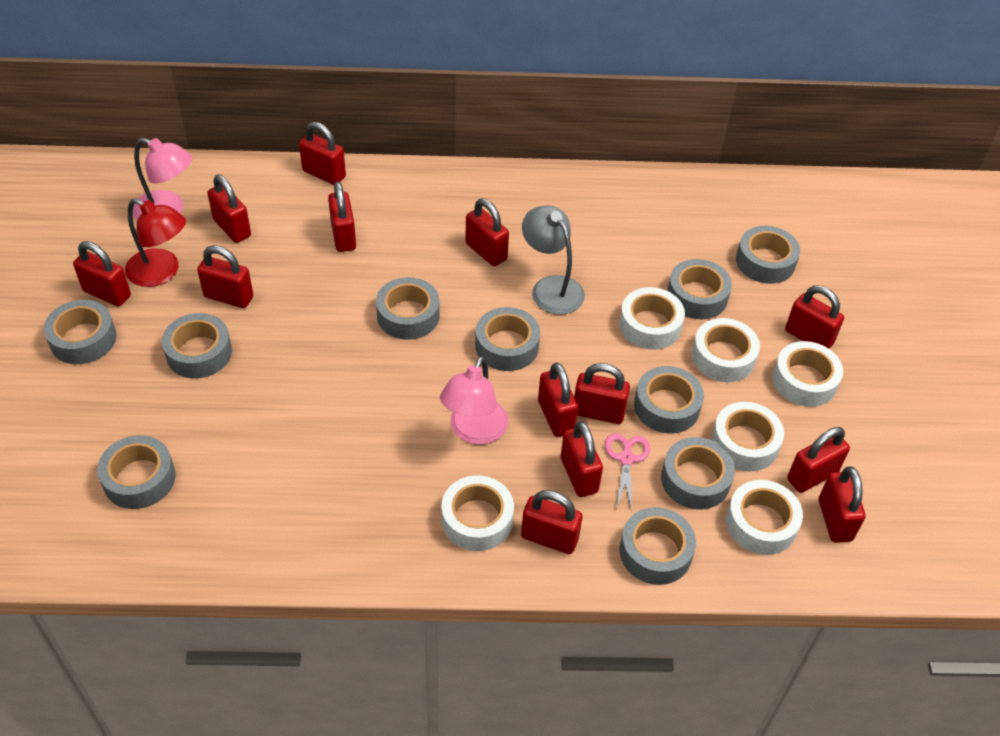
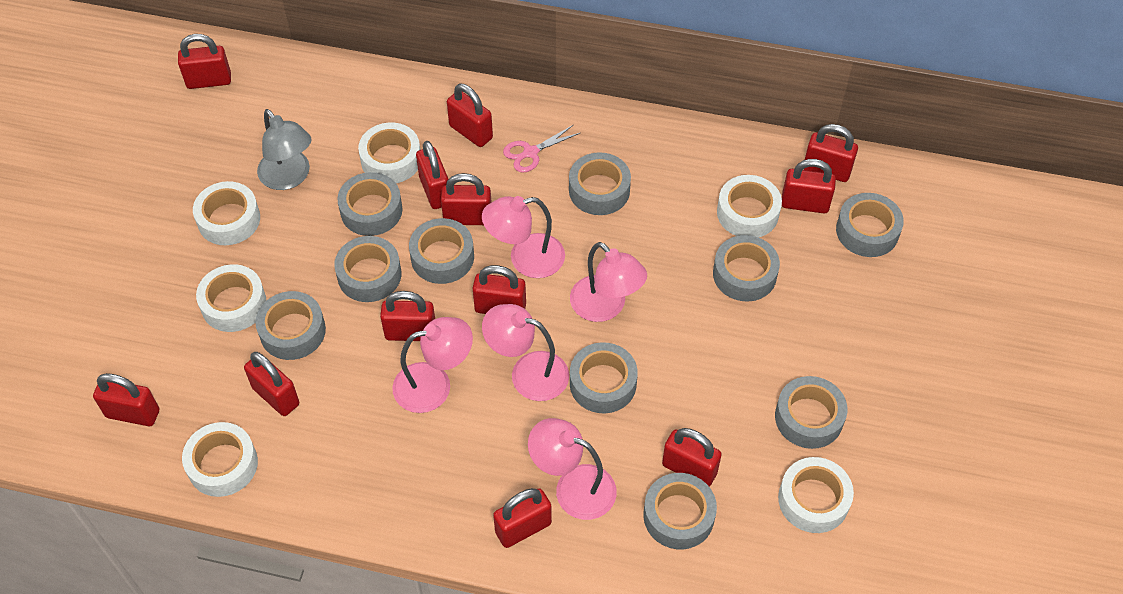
pink lamp: [133,138,192,220] [440,356,508,444] = 2 -> [392,317,473,413] [482,196,565,278] [482,304,569,401] [528,418,617,520] [570,242,647,322] = 5
red lamp: [125,198,186,287] = 1 -> none = 0
red padlock: [73,241,131,306] [197,245,253,308] [207,174,251,243] [299,122,346,185] [328,182,356,252] [465,198,509,266] [521,490,583,554] [538,362,578,437] [561,421,603,497] [574,363,630,424] [785,285,844,349] [787,427,850,493] [819,467,866,543] = 13 -> [93,373,159,426] [178,34,231,89] [244,352,299,416] [380,291,435,341] [416,141,448,209] [441,173,492,225] [447,84,493,147] [472,265,526,314] [493,488,552,548] [662,428,722,487] [782,159,836,213] [804,124,858,182] = 12

